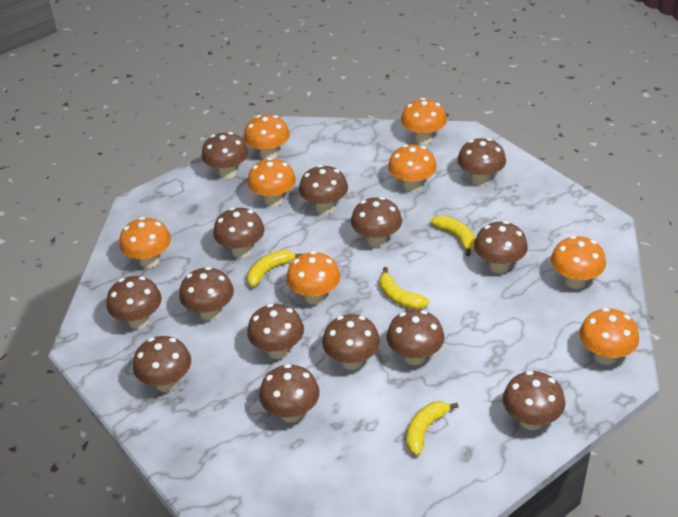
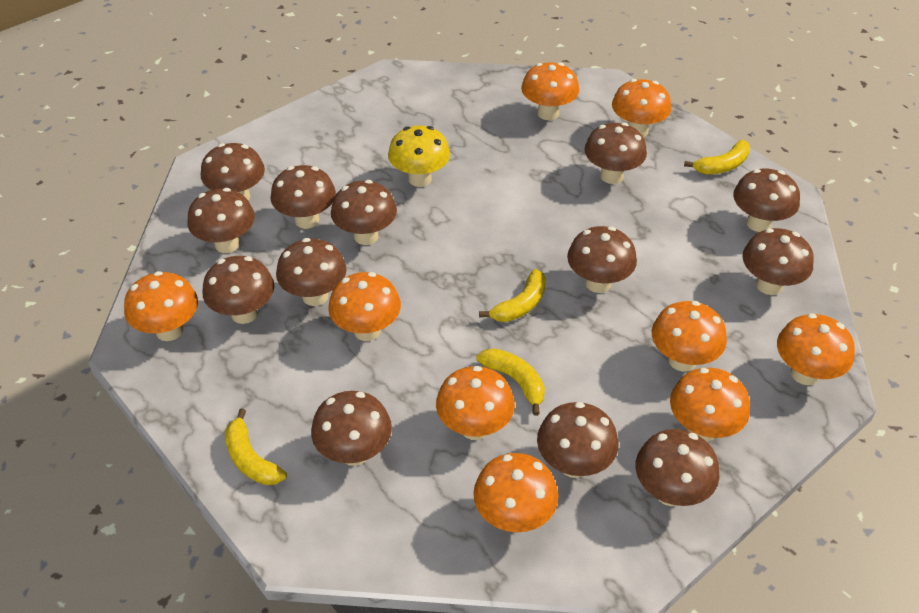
brown mushroom: [106,276,162,329] [133,336,191,392] [179,267,234,321] [201,132,248,179] [213,208,265,258] [247,304,304,359] [259,364,320,423] [299,165,348,214] [322,314,380,370] [351,197,402,247] [386,310,445,365] [457,138,506,186] [474,221,528,273] [503,371,565,430] = 14 -> [188,188,255,253] [201,143,265,200] [202,256,274,324] [270,165,336,229] [276,238,347,306] [311,391,392,466] [331,180,397,245] [537,402,619,478] [567,226,637,293] [585,122,647,184] [636,429,720,506] [733,169,800,232] [742,228,814,295] = 13
orange mushroom: [119,217,171,268] [244,115,290,160] [247,158,296,207] [286,251,340,305] [388,144,437,192] [401,98,447,144] [551,236,606,289] [579,308,639,365] = 8 -> [124,271,198,341] [328,272,401,341] [436,366,515,440] [473,453,558,532] [521,62,579,120] [612,79,671,137] [652,301,727,372] [670,368,750,441] [777,313,855,385] = 9
yellow mushroom: none = 0 -> [388,126,450,187] = 1

